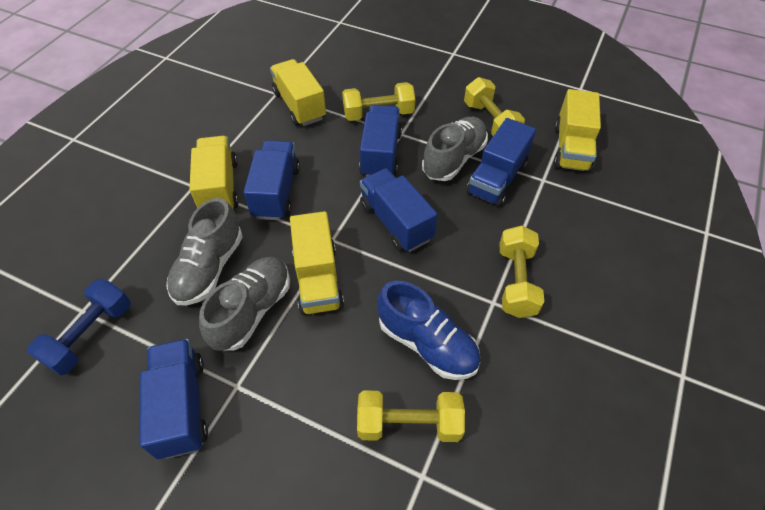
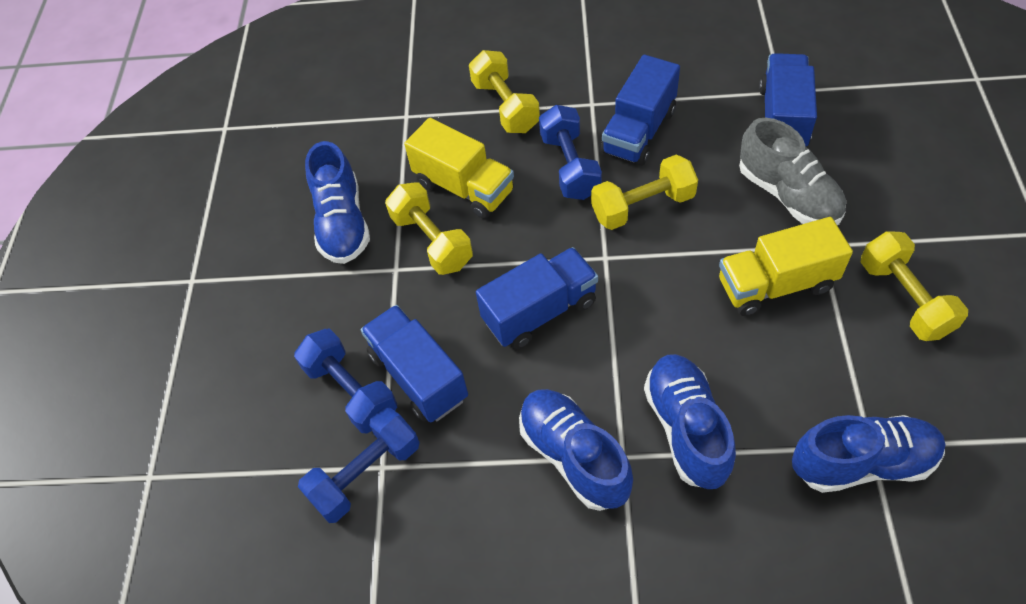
blue dumbbell: [27,279,131,375] = 1 -> [294,329,397,433] [298,407,420,523] [539,105,602,200] = 3
blue shoe: [377,281,480,380] = 1 -> [305,141,370,264] [519,389,633,511] [644,354,736,489] [792,415,945,493] = 4
blue truck: [140,339,208,459] [244,140,300,220] [359,105,402,177] [360,168,437,252] [466,118,536,207] = 5 -> [361,305,468,423] [476,247,598,349] [601,55,680,166] [759,53,817,146] = 4
grey shoe: [166,198,243,305] [199,257,290,351] [422,117,488,181] = 3 -> [739,118,846,225] = 1
yellow truck: [189,136,239,209] [270,59,326,126] [290,211,344,315] [554,89,601,173] = 4 -> [404,118,514,219] [719,217,853,316] = 2

